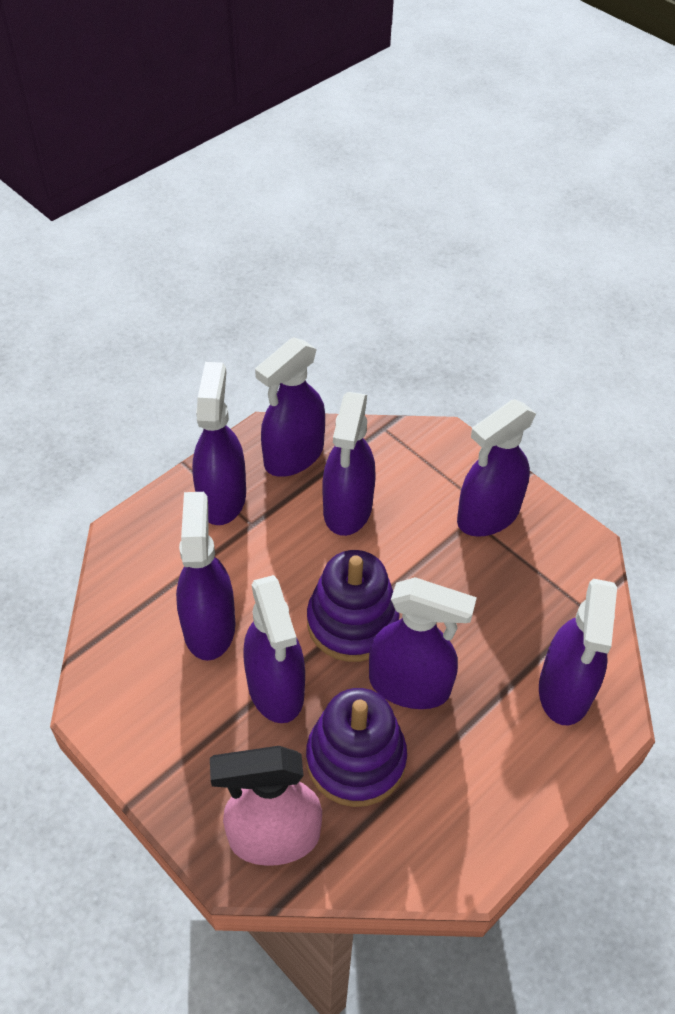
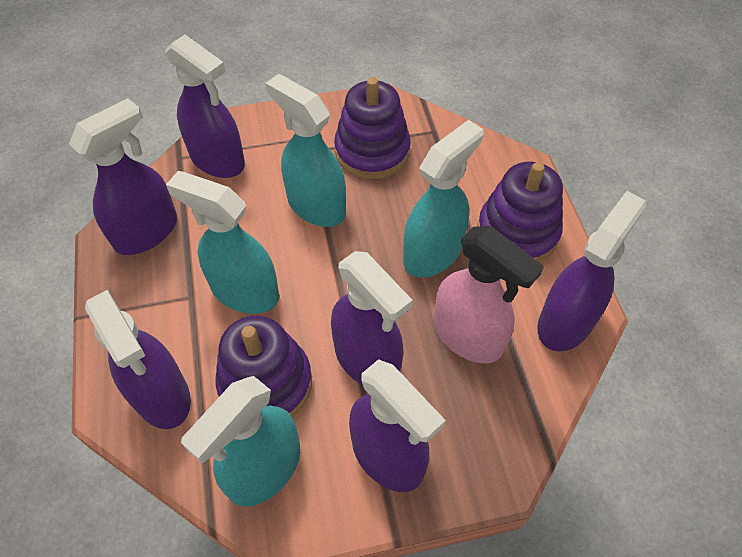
purple spray bottle: [176,492,236,661] [192,362,246,525] [243,575,305,723] [255,337,325,477] [323,392,376,536] [369,577,477,709] [457,399,536,537] [539,579,617,726] = 8 -> [69,98,177,255] [85,290,191,429] [165,34,245,178] [331,251,413,385] [349,359,446,492] [537,191,646,351] = 6
purple stacking toy: [306,688,407,807] [307,550,400,662] = 2 -> [215,315,312,417] [334,77,411,179] [477,162,563,262] = 3
turquoise spray bottle: none = 0 -> [166,171,279,314] [181,376,300,507] [265,74,346,227] [403,120,484,277] = 4

